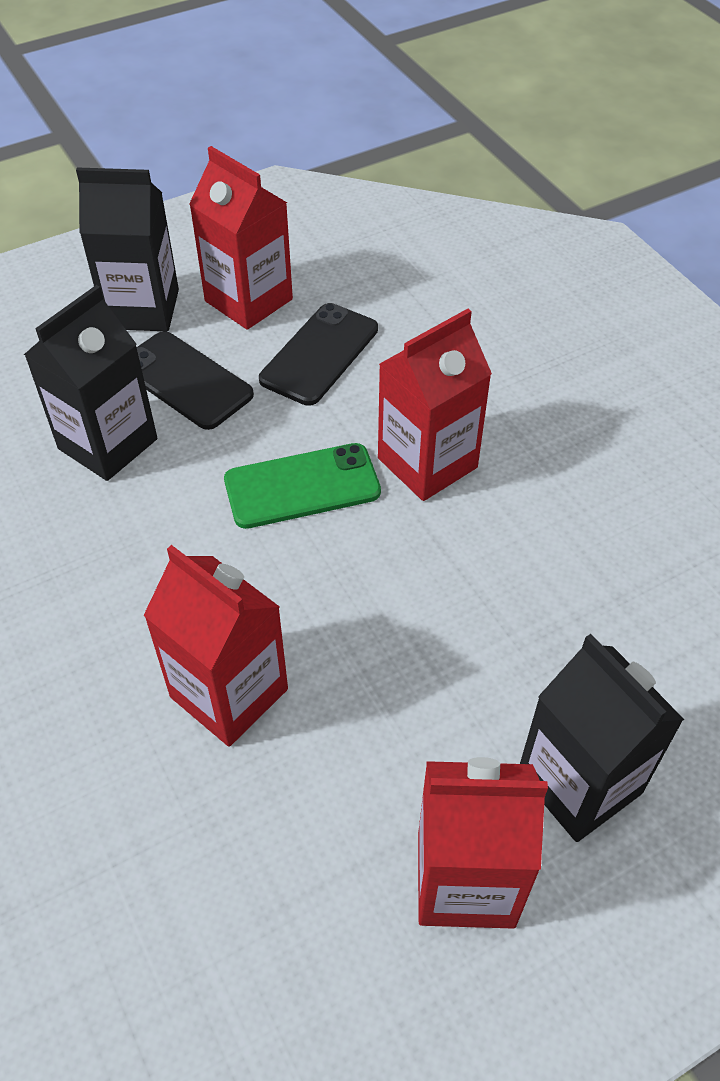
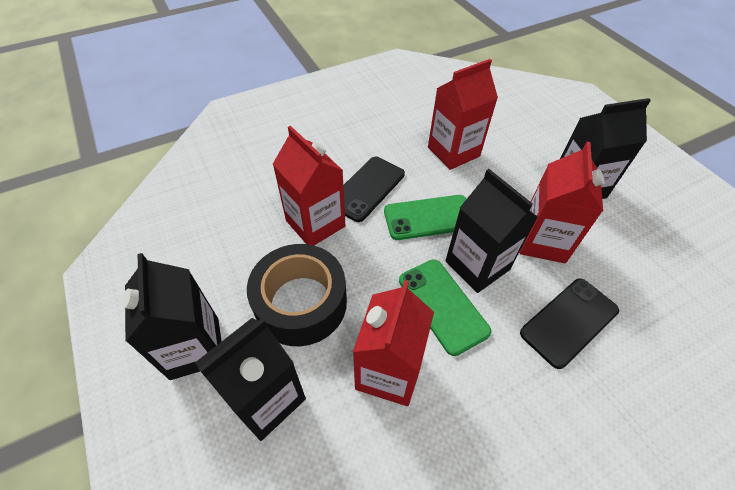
black carton: [24,285,157,481] [76,167,179,331] [520,634,684,842] = 3 -> [122,253,222,380] [195,318,306,441] [445,169,538,293] [560,98,651,199] = 4
black tape: none = 0 -> [247,244,347,346] = 1
green phone: [224,443,381,529] = 1 -> [384,195,466,240] [399,259,491,356] = 2

